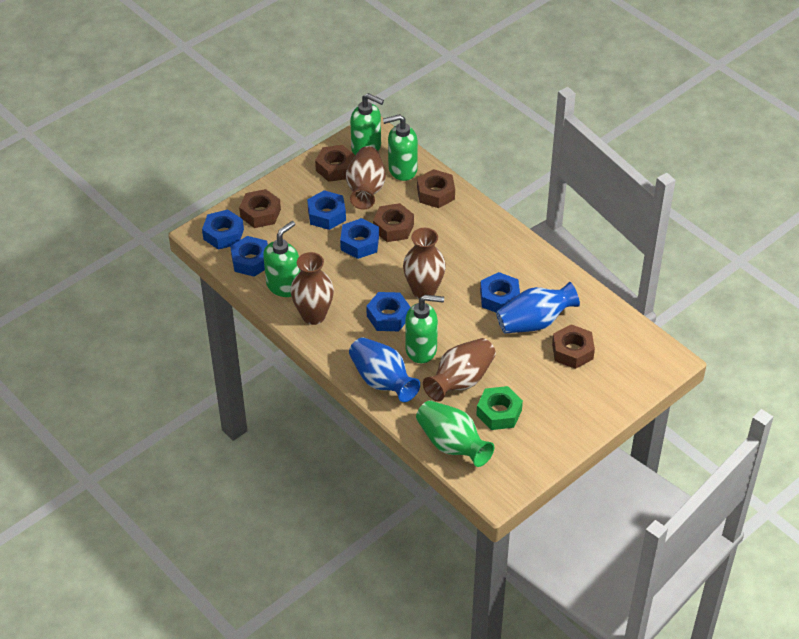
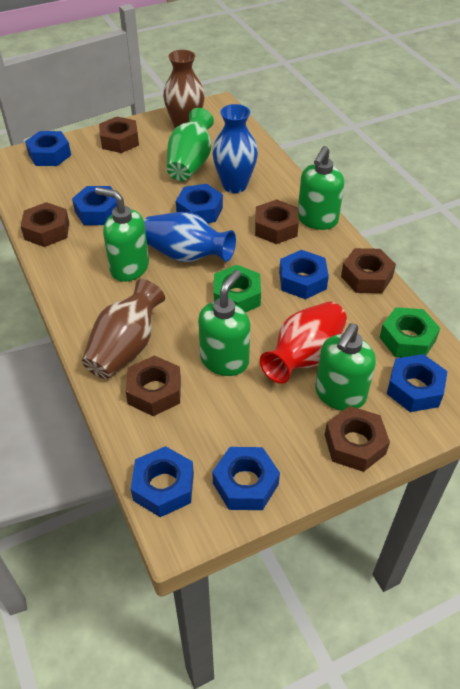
blue nut: [202,209,244,250] [230,236,268,277] [307,190,346,230] [340,218,379,259] [366,292,411,331] [480,272,520,312] = 6 -> [25,131,71,166] [72,186,117,225] [131,446,194,517] [176,184,223,223] [212,447,280,510] [279,250,329,299] [387,354,448,412] = 7
brown nut: [239,189,281,228] [315,145,355,182] [373,203,414,242] [417,169,455,208] [552,324,595,369] = 5 -> [21,202,69,247] [99,117,139,153] [125,355,181,416] [255,199,299,244] [325,406,390,472] [341,248,396,293] = 6
brown vase: [291,252,334,325] [346,146,386,210] [403,228,446,299] [423,338,496,401] = 4 -> [82,279,165,379] [163,50,205,128] = 2
green nut: [476,386,523,430] = 1 -> [214,265,261,312] [379,307,440,357] = 2
red vase: none = 0 -> [260,302,347,384] = 1

